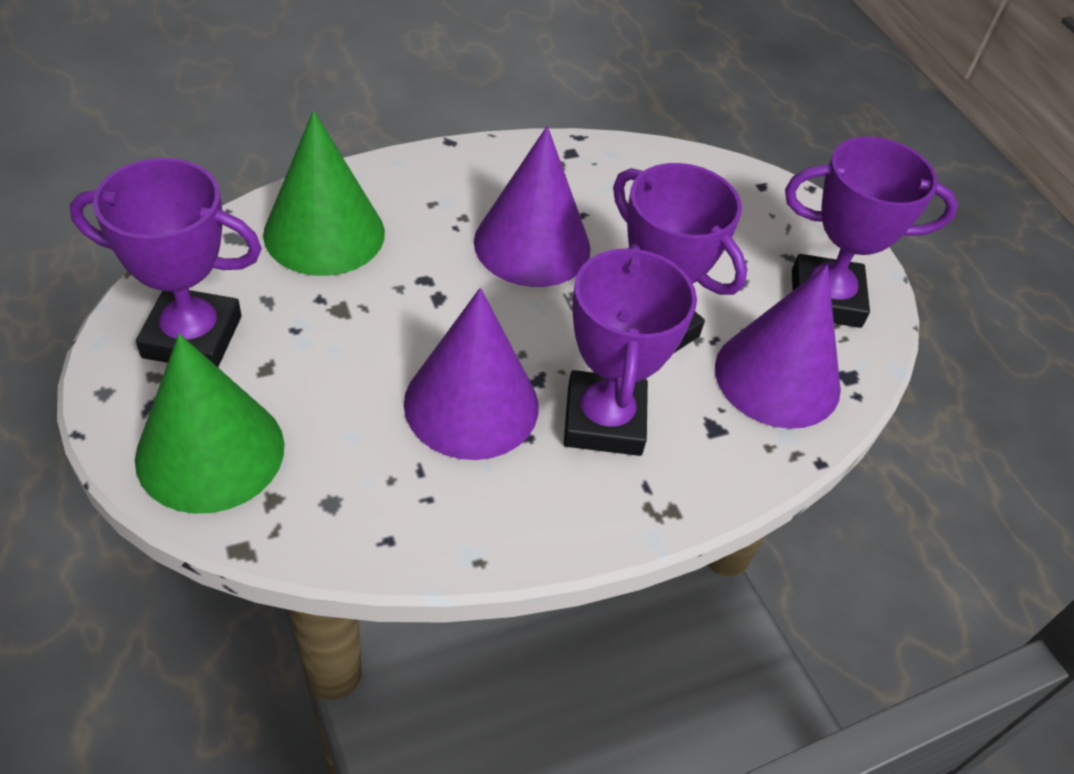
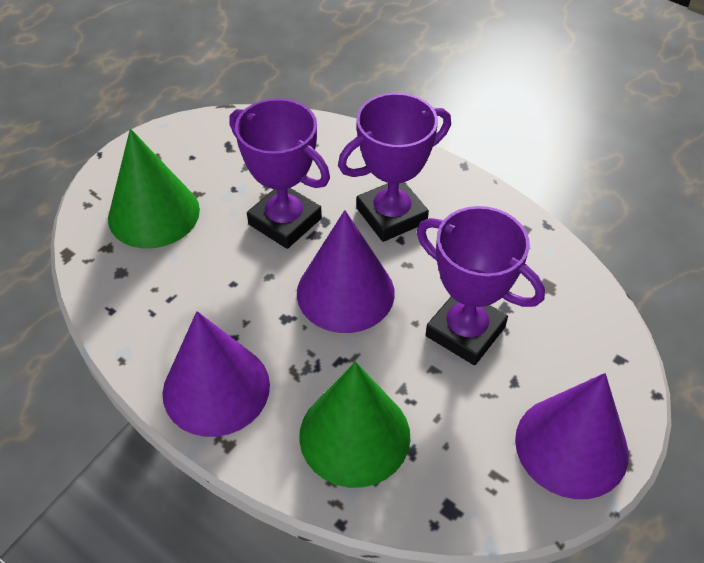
purple trophy: [70,158,262,367] [564,244,697,456] [613,163,747,354] [785,136,958,328] = 4 -> [229,98,330,249] [338,93,451,242] [417,206,545,365] = 3

